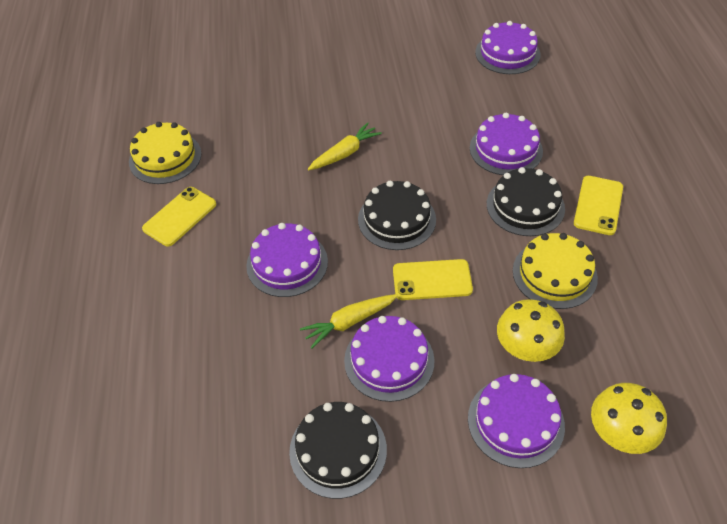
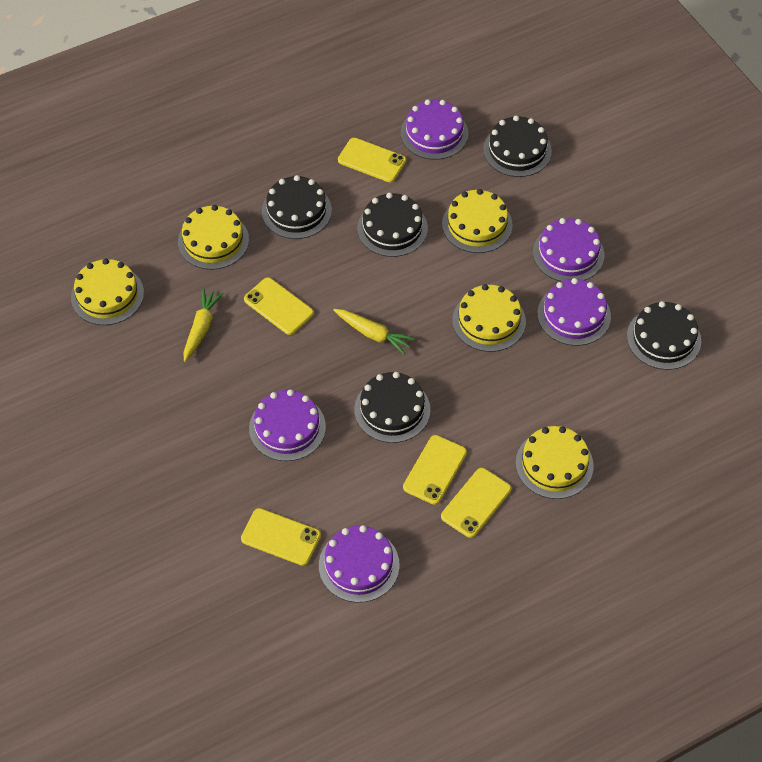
black cake: [289,402,387,499] [358,181,436,250] [487,167,565,236] = 3 -> [262,175,332,239] [354,372,430,443] [357,193,428,257] [483,116,552,177] [627,301,701,370] = 5
yellow cake: [129,122,202,184] [513,233,598,309] = 2 -> [71,258,144,325] [178,205,249,270] [442,189,513,253] [452,284,526,352] [516,426,594,499] = 5
yellow mushroom: [497,299,565,362] [591,383,667,454] = 2 -> none = 0
yellow phone: [142,187,216,246] [393,259,473,300] [574,176,623,235] = 3 -> [241,508,321,566] [244,277,314,335] [338,138,406,182] [403,435,467,505] [441,468,511,538] = 5

